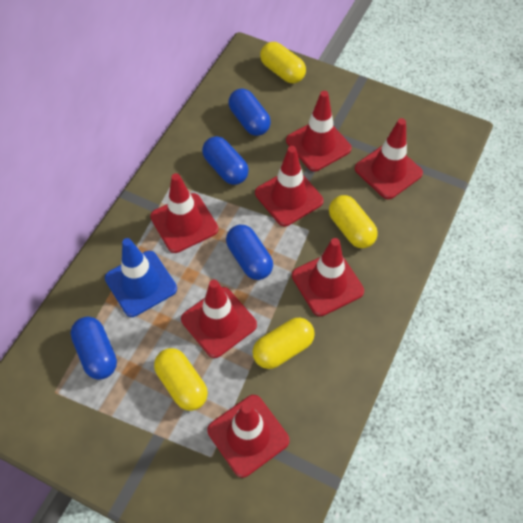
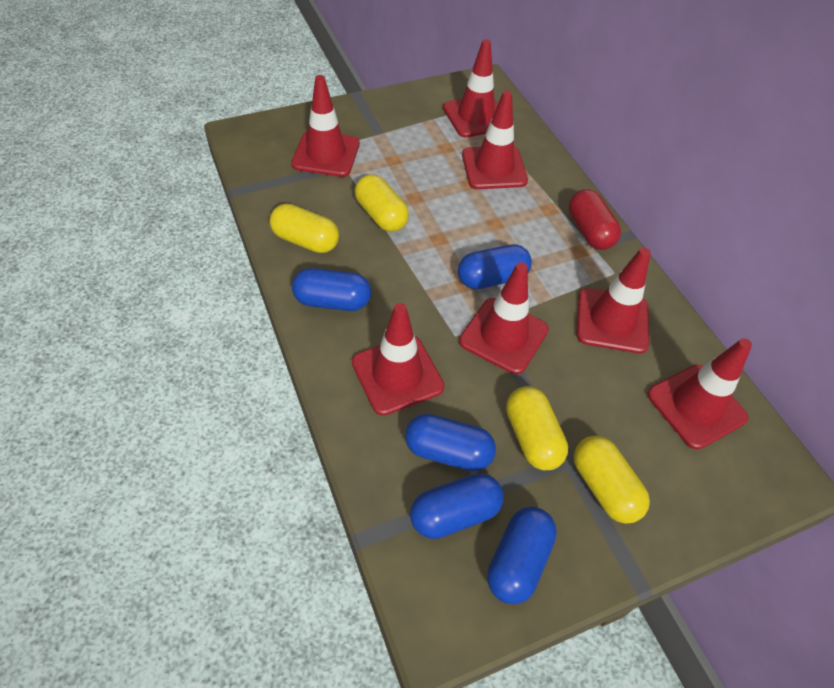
blue capsule: [71,317,117,380] [202,136,249,185] [226,225,273,280] [228,89,271,136] = 4 -> [292,268,371,311] [405,414,496,471] [410,473,504,539] [458,244,532,289] [487,506,557,604] = 5
blue traffic cone: [105,238,177,317] = 1 -> none = 0
red capsule: none = 0 -> [569,189,621,250] = 1

